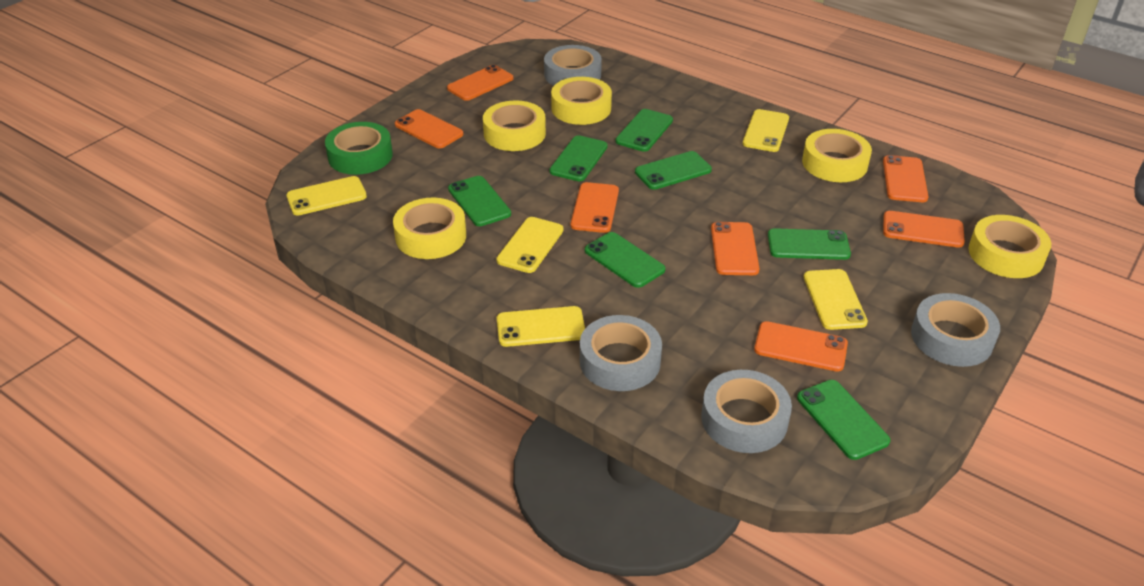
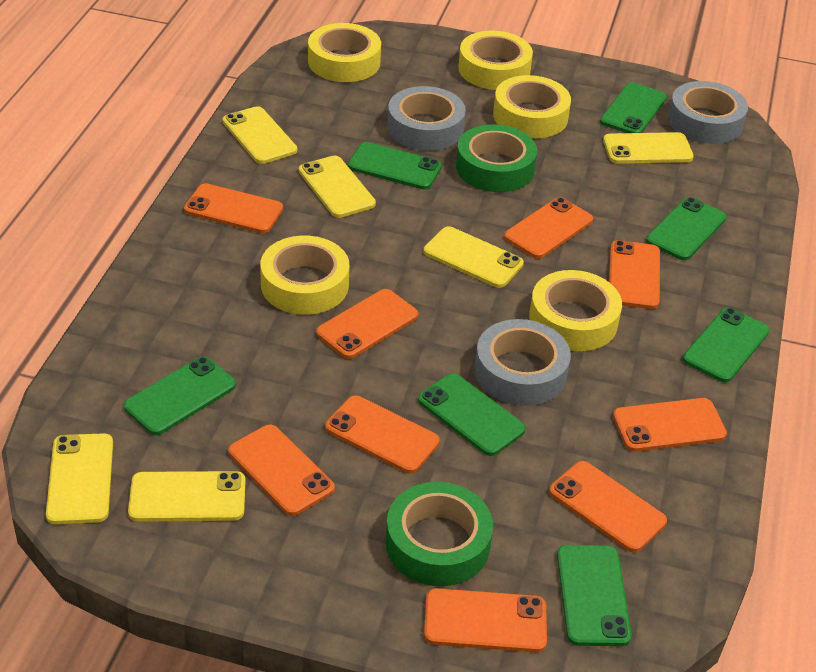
green tape: [325,122,393,175] = 1 -> [385,482,493,586] [456,124,537,192] = 2
grey tape: [544,45,602,86] [580,315,662,391] [701,370,792,453] [911,293,1000,367] = 4 -> [387,86,466,151] [475,319,571,406] [668,81,748,144] = 3
orange phone: [395,109,464,148] [447,65,513,101] [571,182,619,233] [711,222,760,275] [754,321,848,372] [883,155,928,202] [883,211,965,248] = 7 -> [184,183,283,233] [228,425,335,516] [316,289,418,359] [325,395,440,473] [424,588,547,652] [504,197,593,259] [549,461,667,552] [609,240,660,309] [613,398,727,452] = 9
yellow phone: [286,176,367,216] [496,217,563,273] [497,306,585,347] [743,109,789,152] [804,269,868,330] = 5 -> [46,433,113,524] [128,471,245,522] [223,106,297,164] [299,156,376,218] [424,226,524,288] [603,132,694,164] = 6

